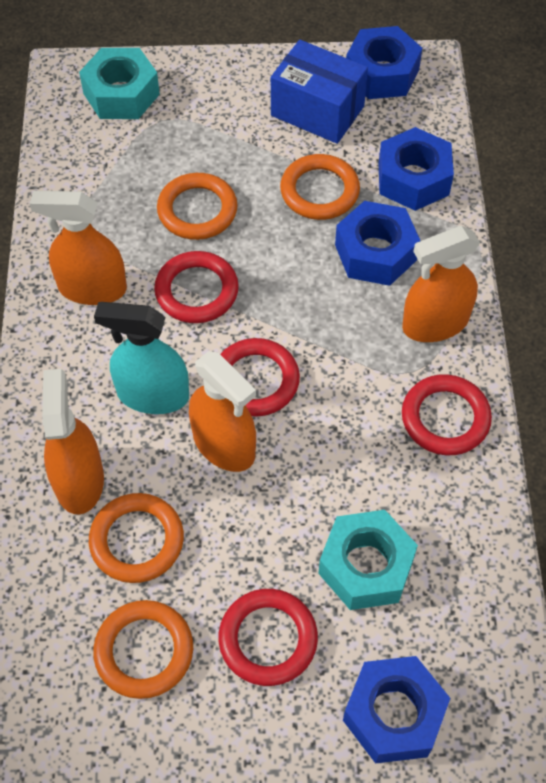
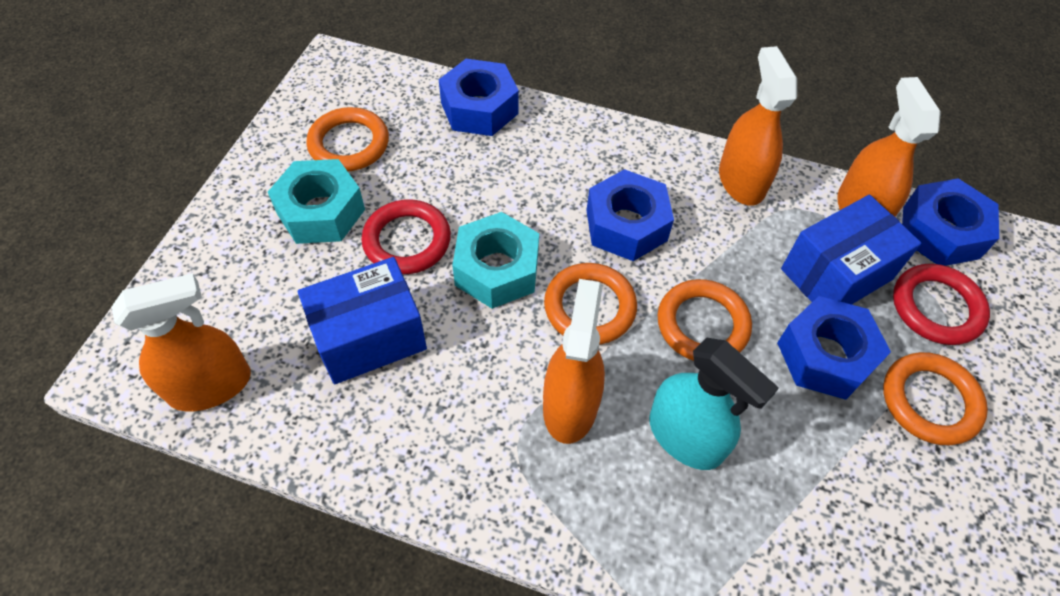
blue box: [271,40,368,144] = 1 -> [298,257,427,384] [781,195,922,305] = 2
red ring: [154,251,239,323] [218,589,318,686] [220,338,300,417] [402,374,492,455] = 4 -> [361,200,451,274] [893,264,990,345] = 2

